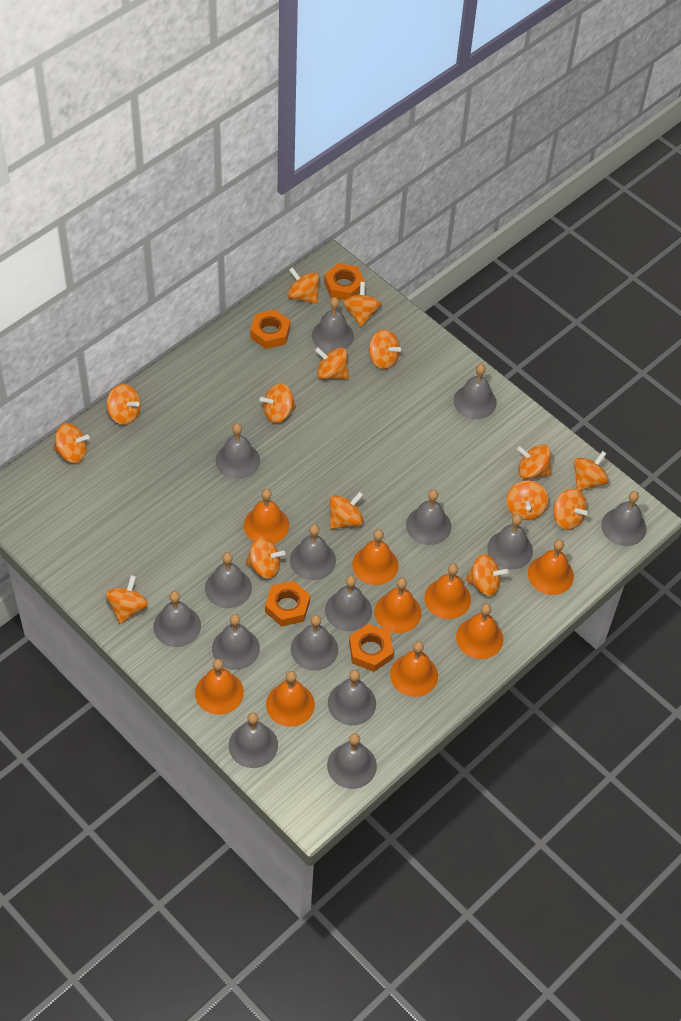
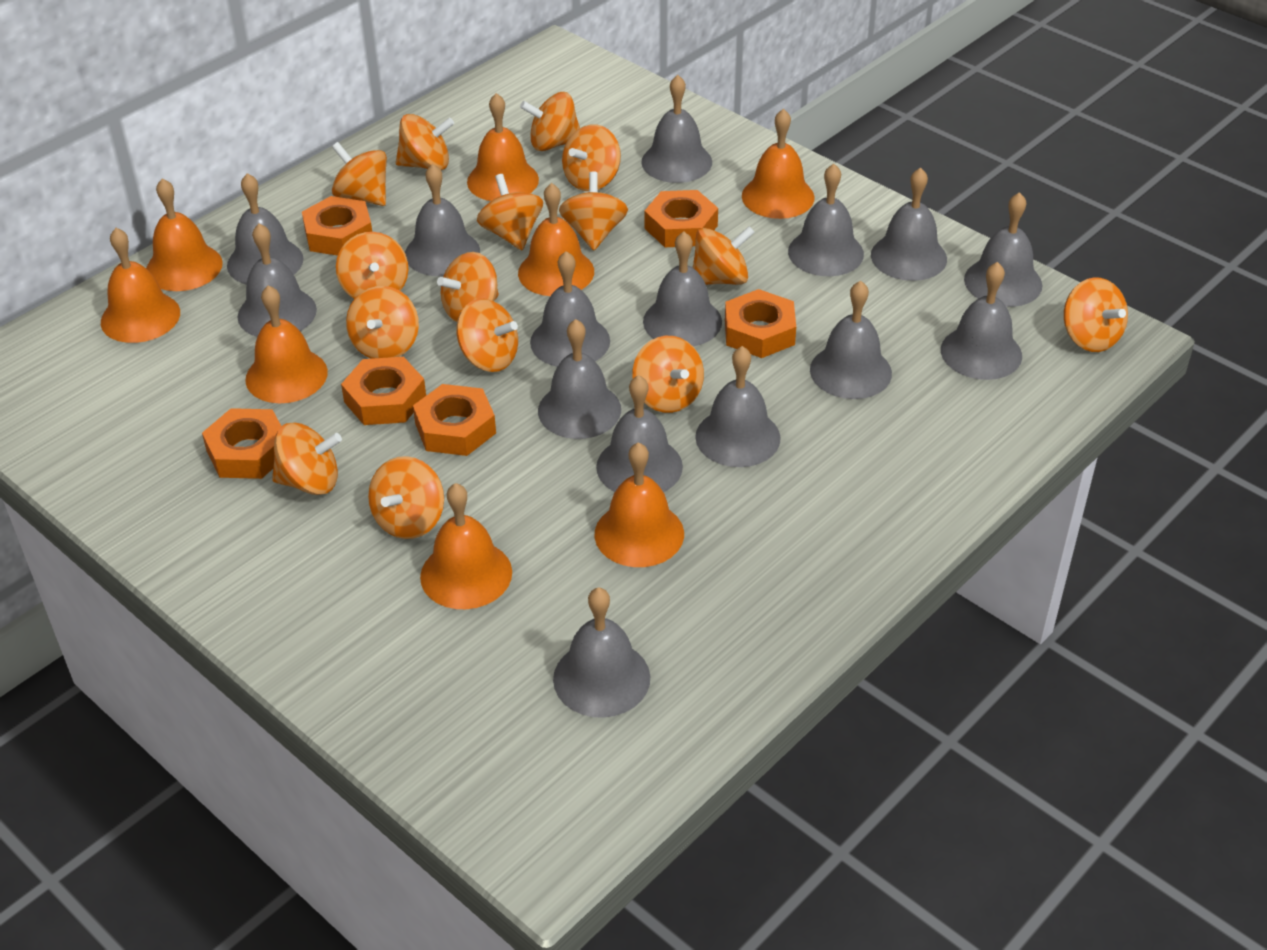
orange bell: [195,659,244,715] [244,489,289,544] [266,671,315,727] [352,529,398,585] [375,578,421,633] [390,641,438,697] [424,563,471,619] [456,604,503,659] [528,539,574,595] = 9 -> [101,228,180,343] [146,178,223,291] [245,285,328,403] [420,483,512,609] [467,93,539,201] [518,183,594,296] [595,442,684,567] [742,108,815,219] = 8
orange nut: [250,310,290,349] [265,581,310,627] [324,263,365,300] [349,624,394,672] = 4 -> [202,408,281,479] [302,196,372,256] [341,357,426,425] [413,384,496,456] [644,190,718,247] [725,289,796,358] = 6

